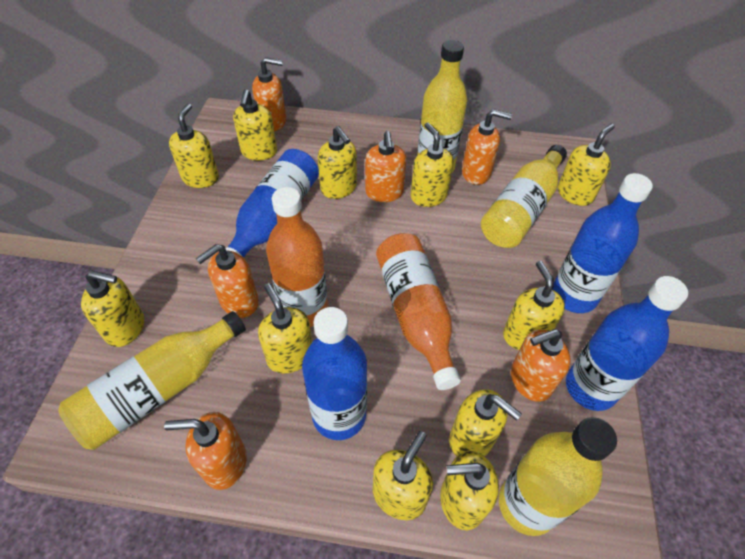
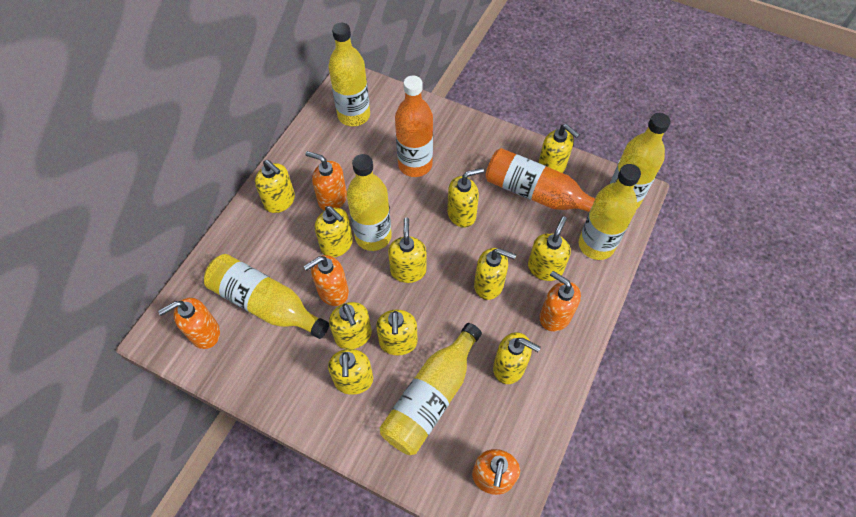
blue bottle: [225,149,319,258] [302,307,367,440] [552,173,653,313] [566,276,688,411] = 4 -> none = 0
orange soap dispenser: [164,412,246,490] [196,244,259,318] [252,57,286,131] [365,131,406,202] [462,109,512,185] [511,329,571,402] = 6 -> [158,297,220,349] [303,255,349,306] [306,151,347,211] [472,449,520,495] [540,271,581,331] = 5
yellow bottle: [58,311,246,450] [417,40,467,172] [481,145,567,248] [499,417,617,536] = 4 -> [204,254,329,339] [328,23,370,127] [347,154,392,251] [380,323,482,455] [579,164,641,260] [610,113,671,208] = 6

